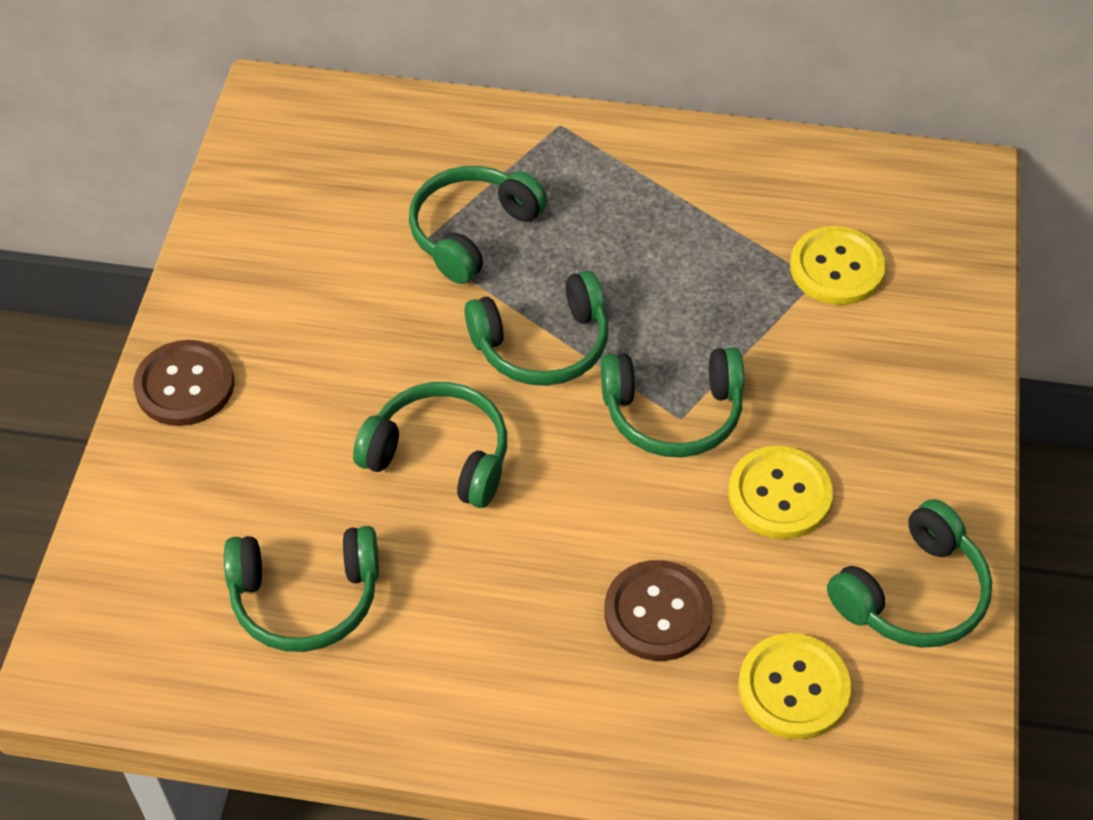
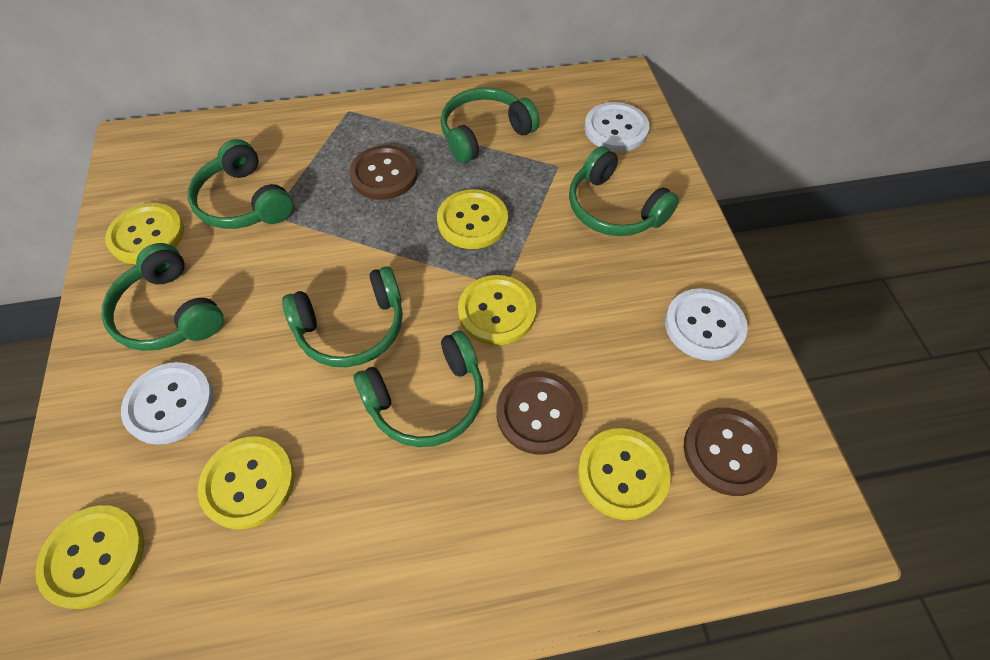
brown button: [133,340,234,426] [604,560,713,661] = 2 -> [349,145,418,200] [497,371,583,454] [684,407,777,496] = 3
white button: none = 0 -> [121,362,214,445] [584,102,650,152] [665,288,748,361] = 3
yellow button: [728,446,833,539] [738,633,851,740] [790,226,886,305] = 3 -> [35,505,144,609] [105,203,184,264] [198,436,295,529] [437,189,508,249] [458,275,536,346] [578,428,671,520] = 6

